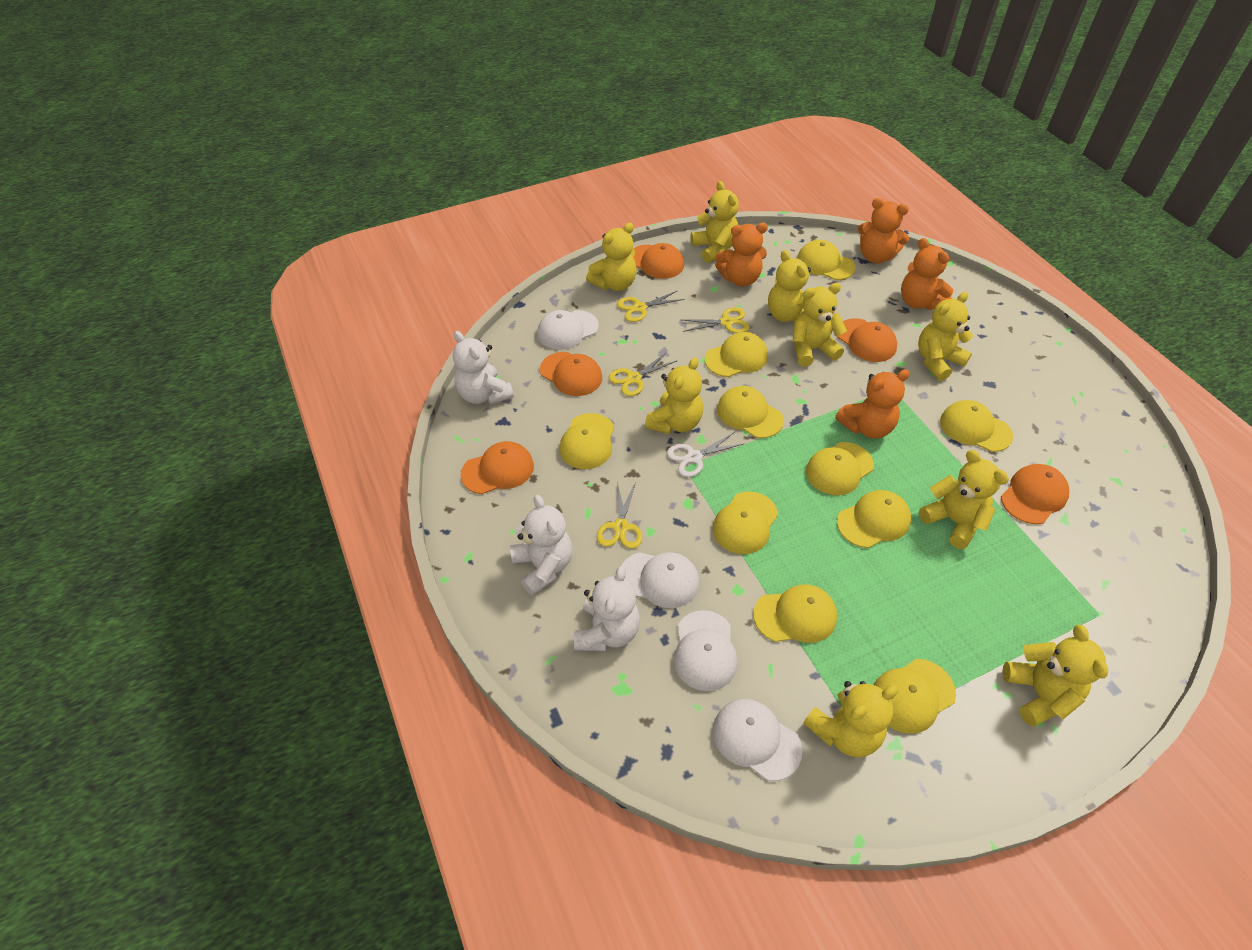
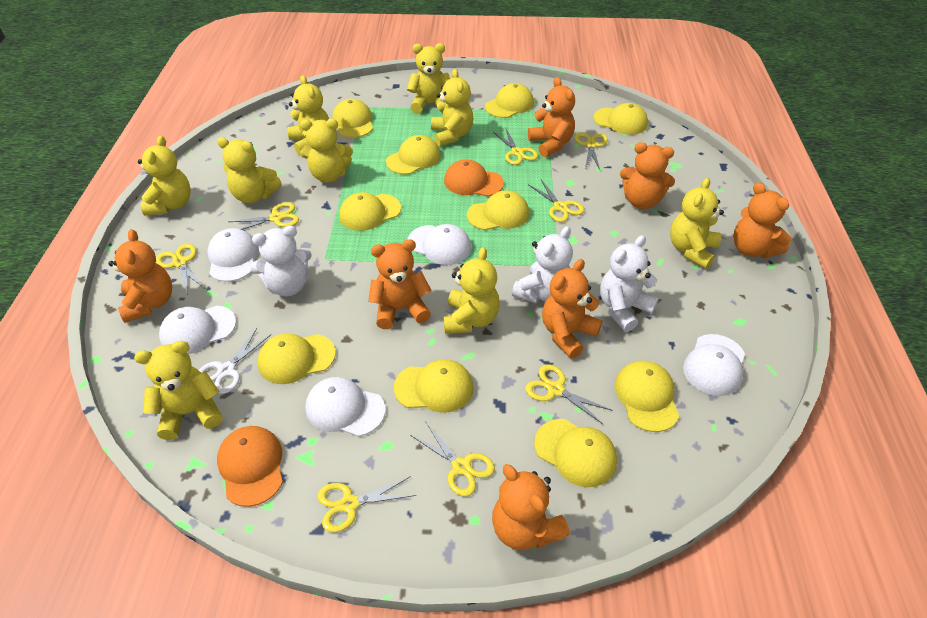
orange cap: [461,441,534,494] [540,352,602,396] [633,243,684,279] [837,318,897,362] [1001,464,1069,524] = 5 -> [217,426,283,507] [444,159,504,197] = 2
orange teddy bear: [715,223,768,287] [835,369,910,438] [858,198,909,263] [901,238,953,310] = 4 -> [108,229,172,323] [368,239,432,329] [492,464,570,550] [528,77,575,157] [542,259,602,358] [620,142,675,209] [733,182,792,258] = 7
white cap: [537,310,599,350] [621,552,699,608] [674,610,738,691] [713,699,802,781] = 4 -> [159,306,236,354] [207,228,259,282] [305,377,385,437] [407,224,471,265] [683,334,745,396] = 5
yellow scissors: [597,482,642,549] [608,352,677,396] [617,290,684,322] [682,307,750,333] = 4 -> [156,244,204,295] [228,202,299,230] [317,476,416,532] [410,421,495,497] [493,129,538,165] [525,364,613,424] [528,180,584,222] [575,132,608,170] = 8

